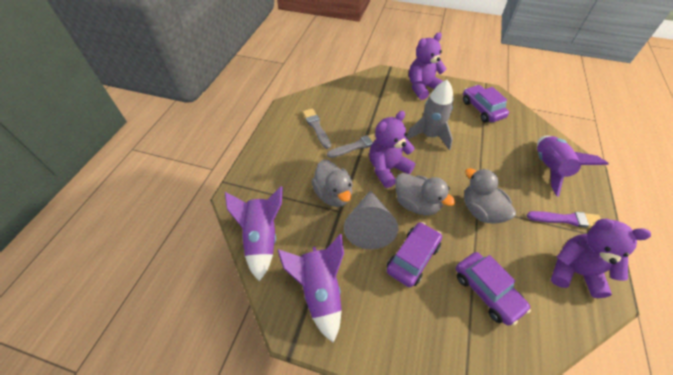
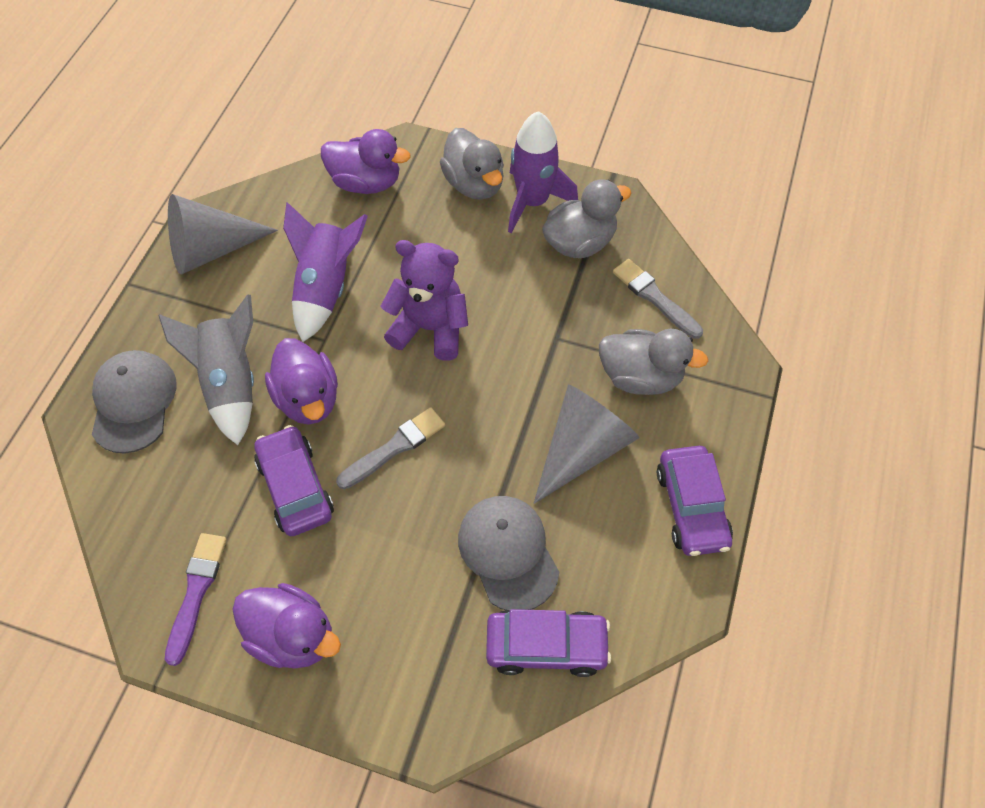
grey cap: none = 0 -> [92,350,176,454] [458,496,559,610] = 2
grey cone: [344,190,398,249] = 1 -> [168,194,278,275] [533,385,640,504] = 2
purple duck: none = 0 -> [232,583,341,668] [265,338,338,425] [321,129,411,194] = 3
purple rocket: [225,187,283,281] [278,234,344,342] [537,136,608,197] = 3 -> [283,202,368,342] [508,111,578,233] = 2
purple teddy bear: [369,111,416,188] [409,33,447,100] [551,219,651,298] = 3 -> [380,240,468,361] = 1

